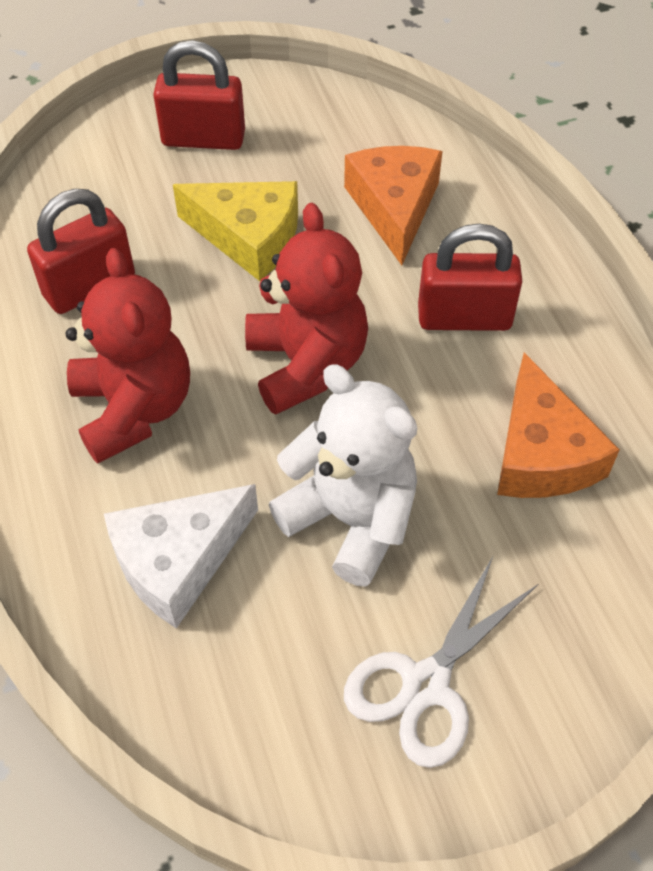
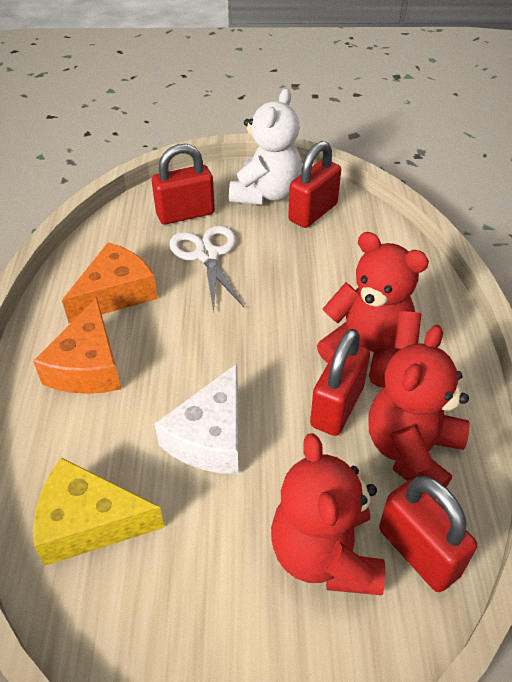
red padlock: [27,189,135,314] [153,40,245,150] [418,224,522,331] = 3 -> [152,144,215,224] [288,141,341,228] [310,329,370,436] [379,476,477,592] = 4
red teddy bear: [66,248,190,464] [245,203,368,415] = 2 -> [271,433,385,595] [317,232,429,388] [369,325,470,487] = 3

